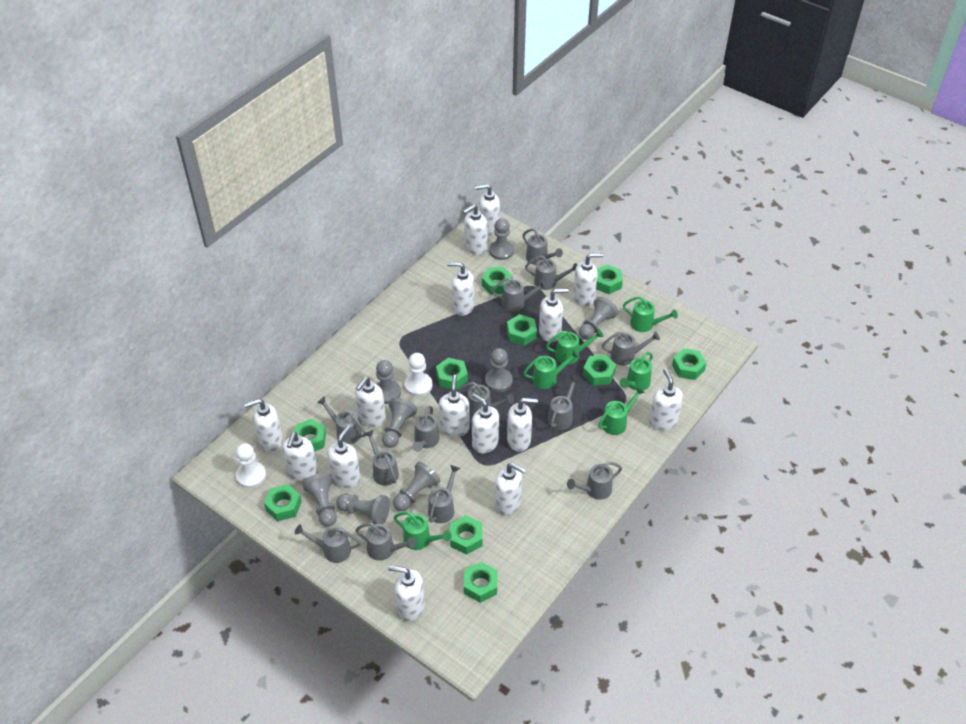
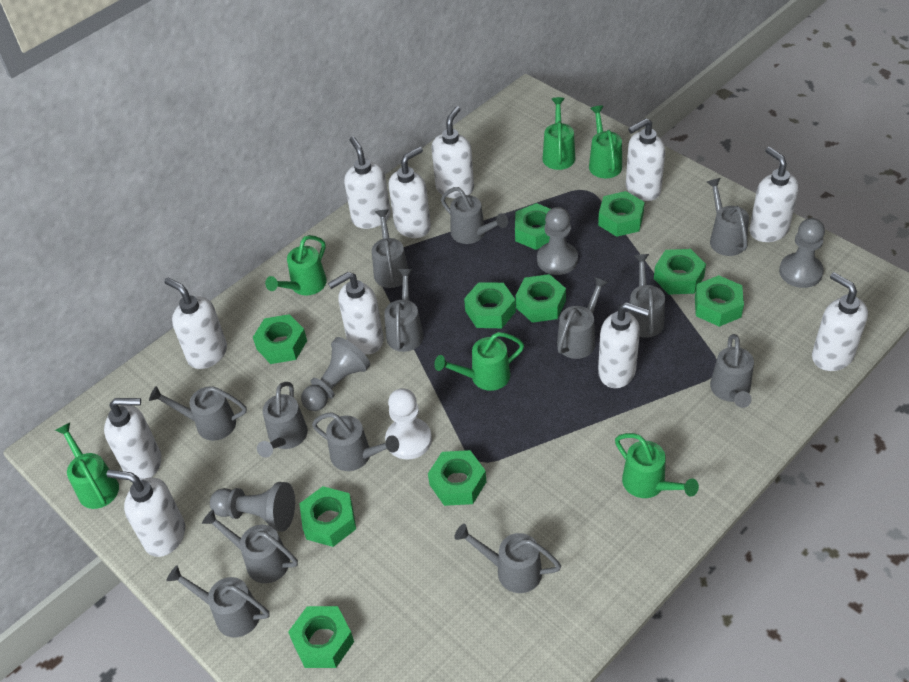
grey pawn: [302,473,337,527] [336,494,390,524] [376,360,401,404] [382,398,417,448] [393,462,440,511] [485,348,513,392] [489,218,514,260] [579,297,618,340] = 8 -> [210,482,295,532] [301,337,370,411] [537,207,578,275] [779,218,825,288] = 4
white pawn: [236,443,266,488] [405,353,432,397] = 2 -> [385,388,432,460] = 1
white soap dispenser: [244,399,283,452] [282,432,318,481] [327,426,361,488] [355,377,386,427] [388,565,425,621] [439,375,470,437] [447,262,474,316] [463,204,487,255] [472,393,499,453] [475,184,500,236] [495,463,526,515] [507,398,538,452] [539,289,569,342] [573,253,603,306] [649,369,683,431] = 15 -> [104,398,161,480] [106,470,185,557] [164,278,227,369] [328,272,384,355] [344,137,391,229] [388,146,431,238] [432,106,474,199] [598,302,649,388] [626,118,665,201] [749,147,799,242] [812,272,868,371] = 11

